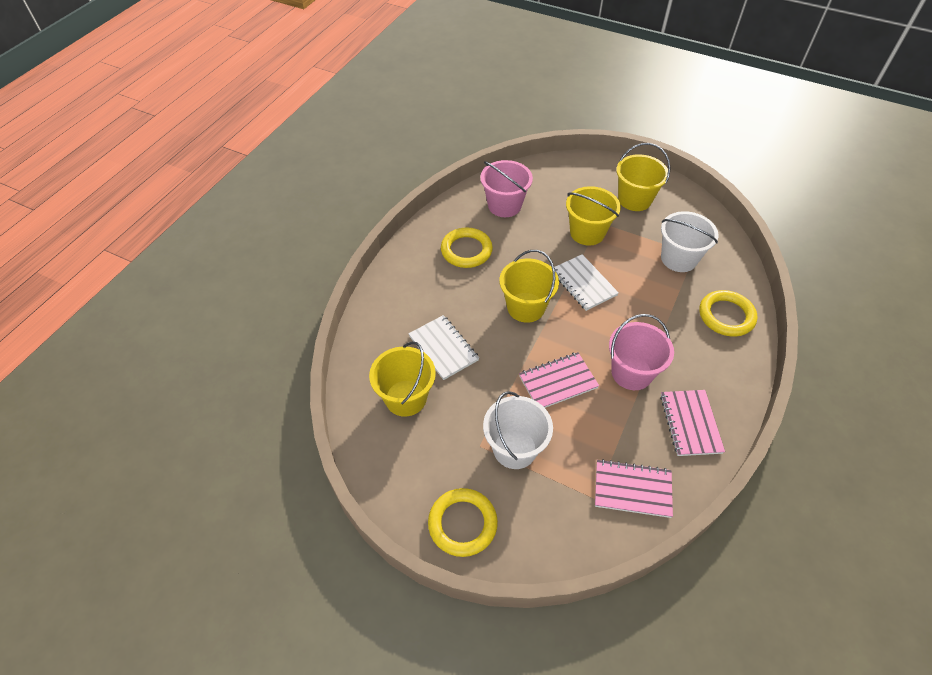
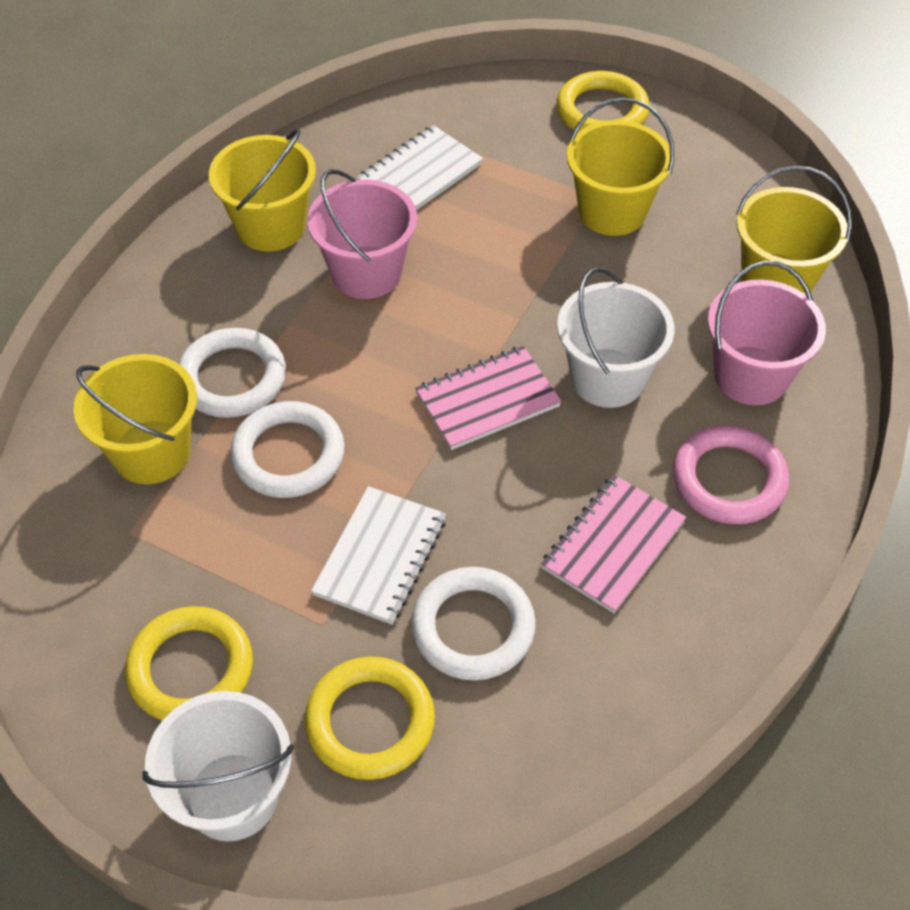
pink notebook: [519,352,599,408] [595,459,673,518] [660,390,725,456] = 3 -> [415,346,561,450] [541,475,686,613] = 2
pink ring: none = 0 -> [673,425,789,524] = 1
white ring: none = 0 -> [178,328,286,418] [230,401,345,498] [411,567,536,681] = 3

